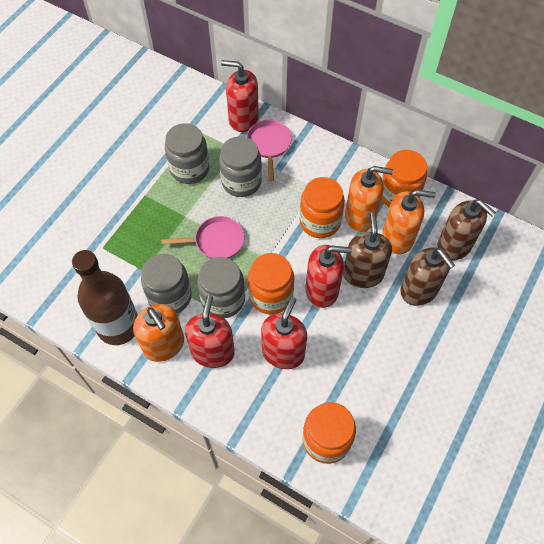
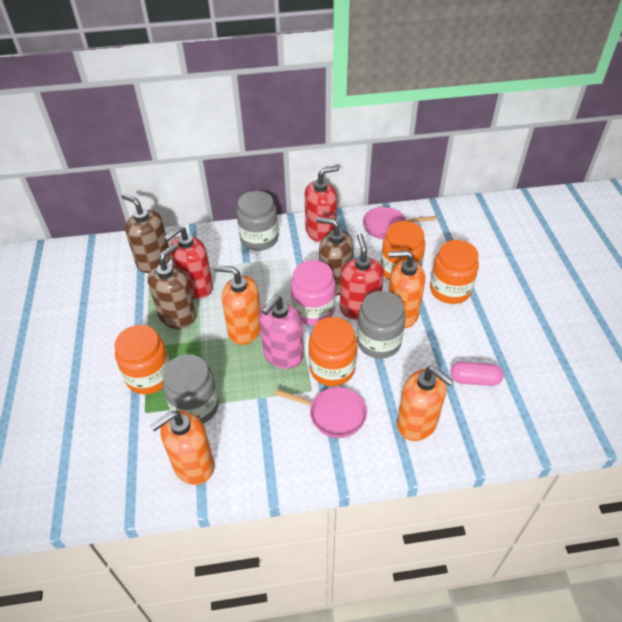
brown bottle: [72,250,138,345] = 1 -> none = 0
grey jar: [141,254,192,313] [165,123,209,184] [197,257,245,318] [219,136,262,197] = 4 -> [162,354,219,424] [237,191,278,251] [357,291,406,358] = 3
orange soap dispenser: [133,304,184,362] [345,166,393,232] [382,189,436,254] = 3 -> [150,411,215,485] [214,265,261,345] [388,250,425,328] [397,366,454,441] = 4
pink capsule: none = 0 -> [450,362,504,386] = 1
pink jar: none = 0 -> [291,260,336,325] = 1
pink soap dispenser: none = 0 -> [259,295,304,369] = 1
red soap dispenser: [185,295,235,368] [221,60,259,132] [261,297,307,369] [305,245,352,308] = 4 -> [164,226,213,299] [305,166,339,243] [340,234,384,320] = 3

